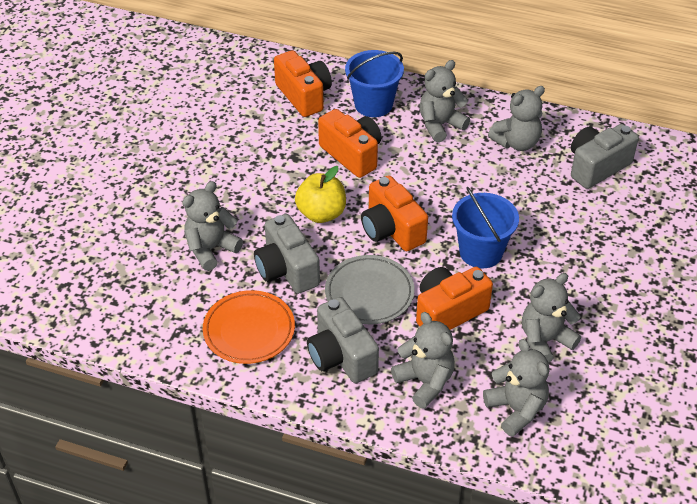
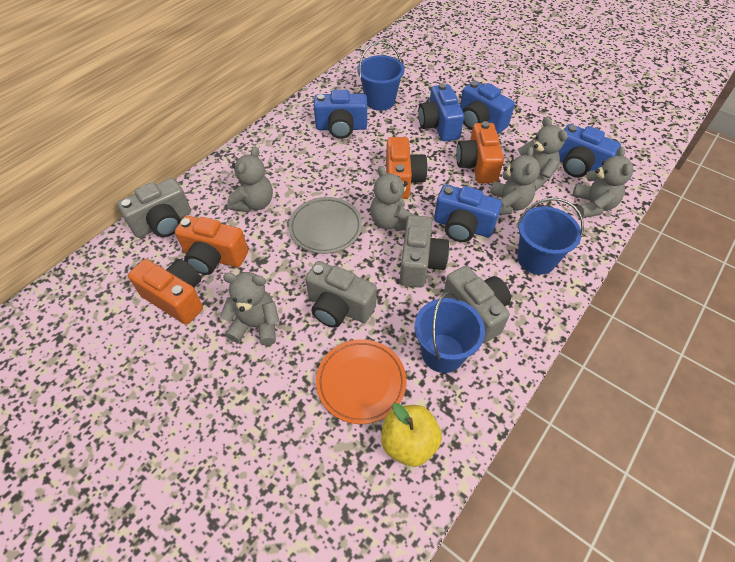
blue bucket: [345,50,404,117] [452,187,519,268] = 2 -> [357,41,405,111] [415,291,485,373] [517,198,584,275] = 3
blue camera: none = 0 -> [314,90,367,139] [418,83,464,141] [434,184,502,242] [460,81,515,134] [558,124,621,177] = 5
grey camera: [254,214,320,294] [307,297,379,383] [571,124,639,189] = 3 -> [117,178,191,238] [305,261,377,328] [400,215,449,288] [443,266,511,343] = 4

